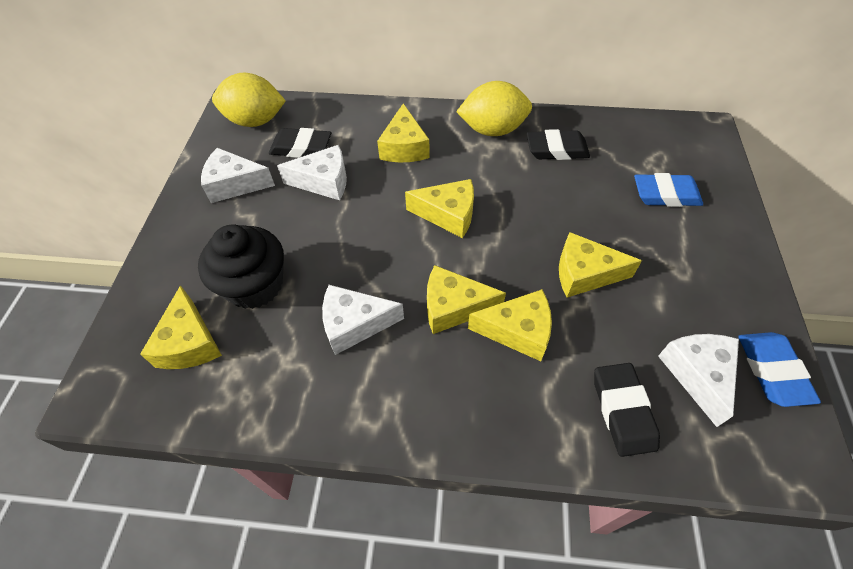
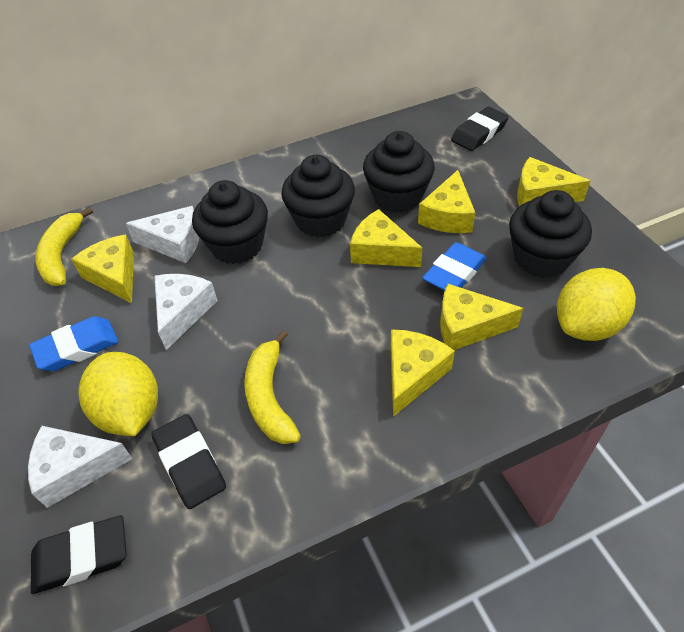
black cupcake: [198,225,284,309] = 1 -> [192,180,268,264] [281,155,355,237] [363,131,435,213] [509,190,592,278] = 4
white cheese: [201,148,275,203] [277,145,347,200] [322,285,404,355] [658,334,739,427] = 4 -> [28,426,132,508] [126,206,199,263] [154,274,218,350] = 3
yellow banana: none = 0 -> [35,207,93,286] [244,330,301,444] = 2

